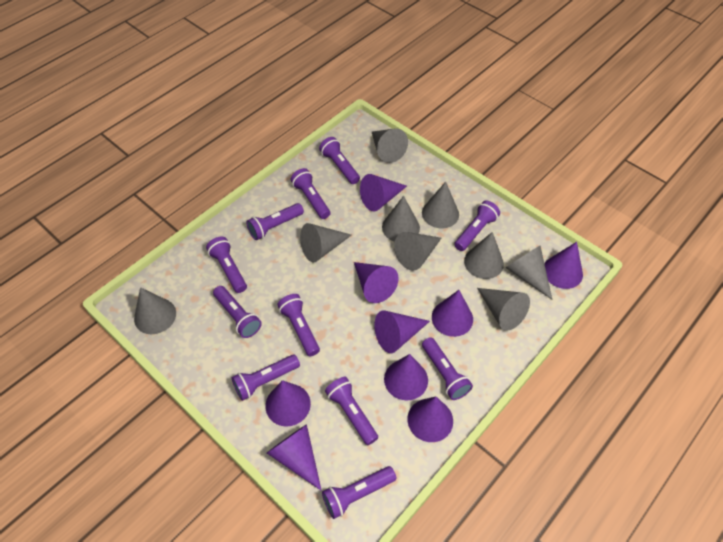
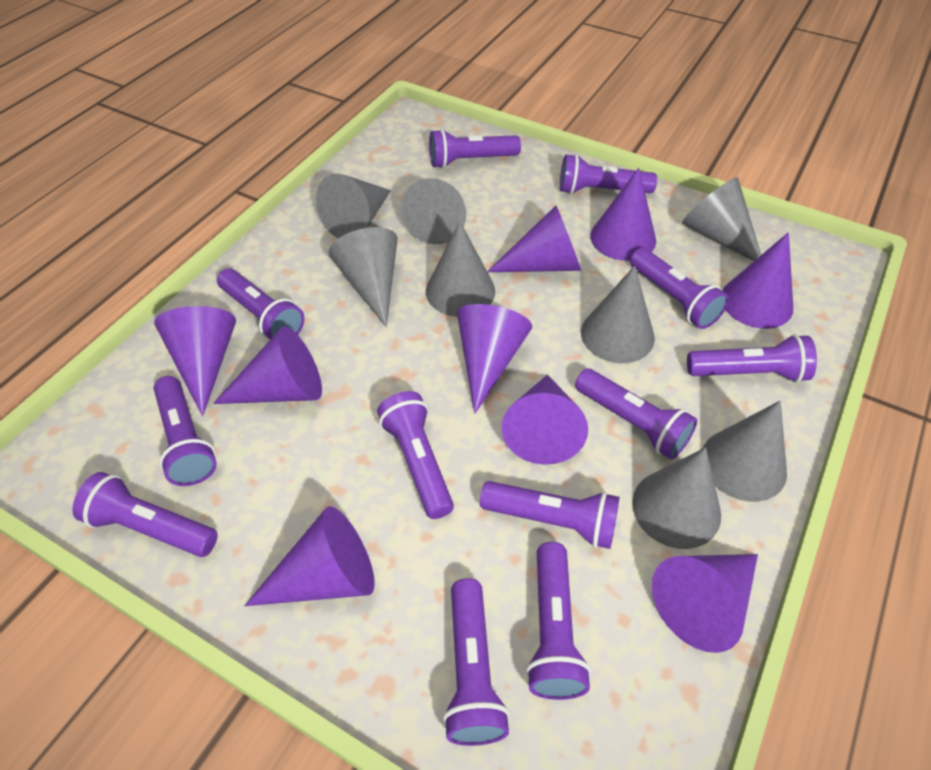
grey cone: [134,287,176,334] [300,223,351,263] [372,128,408,163] [382,196,420,242] [394,232,441,271] [422,182,459,228] [464,232,504,279] [477,288,530,331] [506,246,552,300] = 9 -> [316,173,391,238] [329,227,397,327] [401,178,466,244] [426,221,495,317] [581,266,655,363] [632,447,721,549] [682,177,761,261] [703,401,787,502] = 8
purple flashlight: [206,237,247,293] [213,286,262,338] [232,355,300,401] [246,203,304,240] [277,294,320,356] [290,168,331,219] [319,137,360,184] [322,466,396,519] [325,377,378,445] [422,337,473,400] [454,200,500,251] = 11 -> [72,472,218,557] [154,376,217,486] [217,268,304,340] [377,391,454,519] [429,129,521,168] [443,578,510,746] [480,481,620,549] [526,542,591,700] [560,154,657,194] [575,369,697,459] [630,248,729,329] [687,334,817,383] = 12

